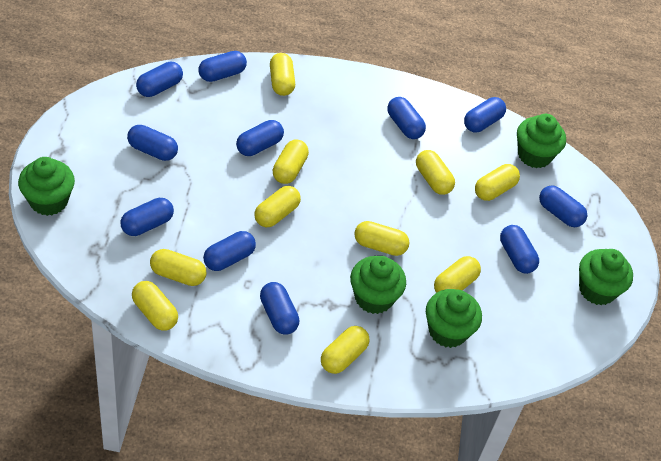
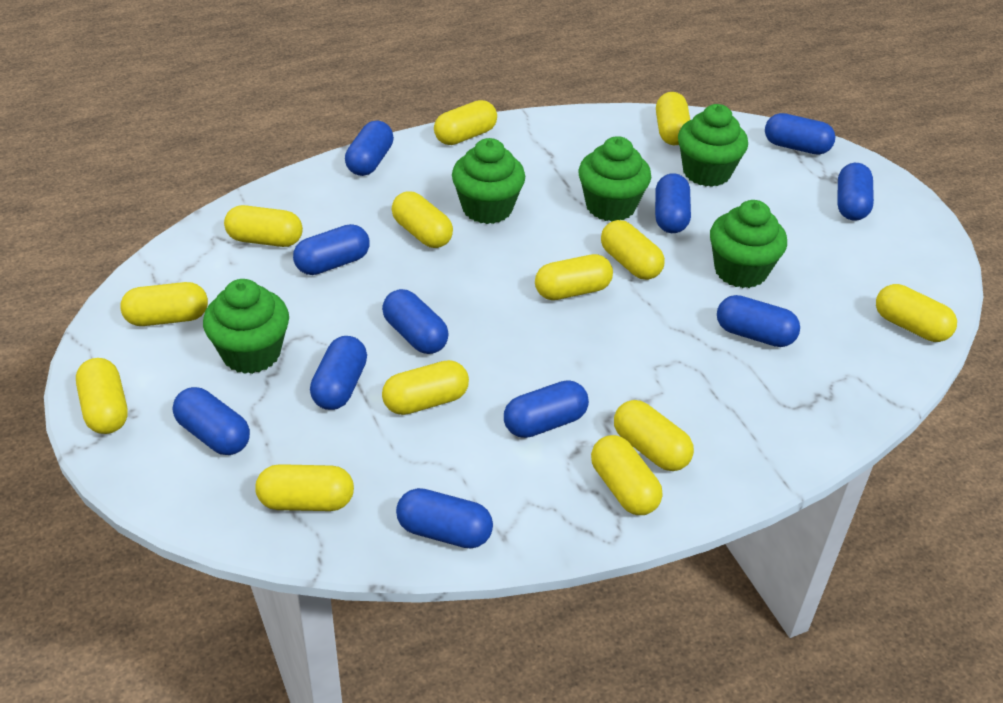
yellow capsule: [132,281,178,331] [150,249,207,286] [254,186,301,227] [270,53,295,96] [273,140,309,184] [321,326,370,374] [354,221,409,256] [416,150,455,195] [434,256,481,293] [475,164,520,201] = 10 -> [76,358,128,434] [120,282,208,326] [224,205,303,247] [255,464,354,511] [382,360,469,415] [391,191,453,248] [434,100,497,145] [535,254,613,300] [591,435,662,515] [601,220,665,280] [614,400,694,471] [656,92,690,145] [876,284,957,342] = 13

